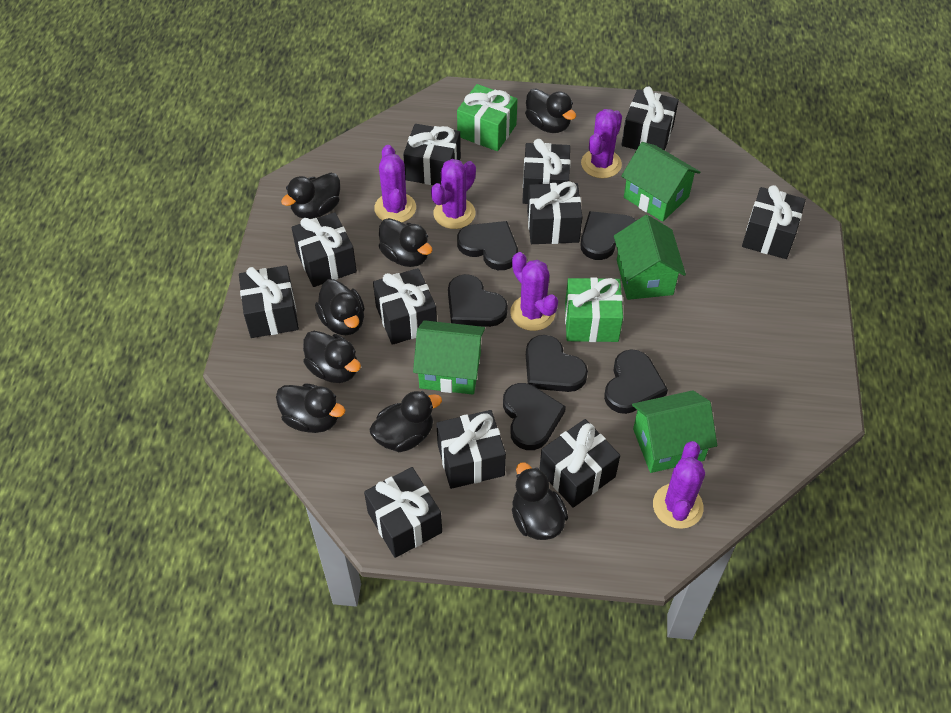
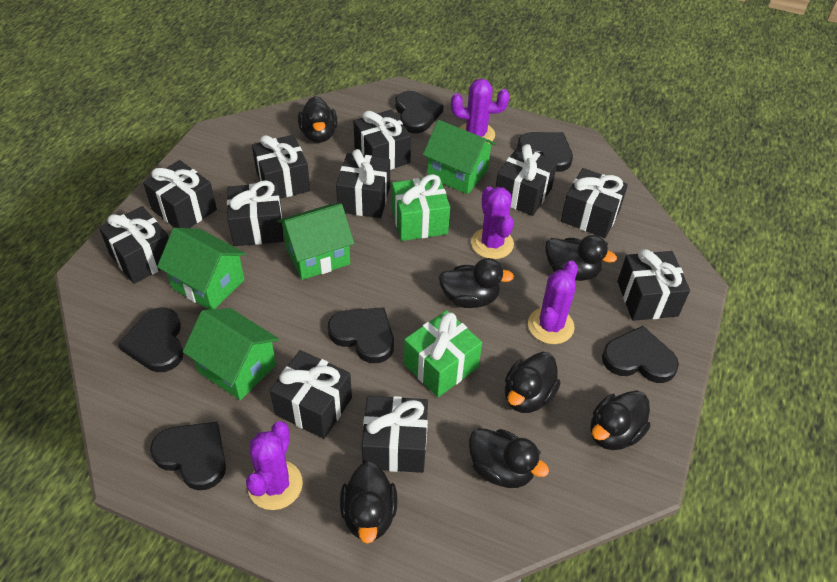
black duck: [276,383,345,433] [281,173,340,219] [303,331,361,383] [315,279,365,335] [369,391,442,452] [379,218,432,267] [512,462,568,540] [525,89,576,133] = 8 -> [298,96,337,143] [340,461,398,544] [439,258,514,308] [469,428,549,488] [505,352,561,413] [545,235,617,281] [590,391,650,450] = 7
purple cactus: [374,145,416,223] [431,159,476,229] [510,252,558,331] [581,109,622,178] [653,441,705,529] = 5 -> [246,421,303,510] [451,79,509,144] [471,187,514,259] [528,261,578,344] = 4

